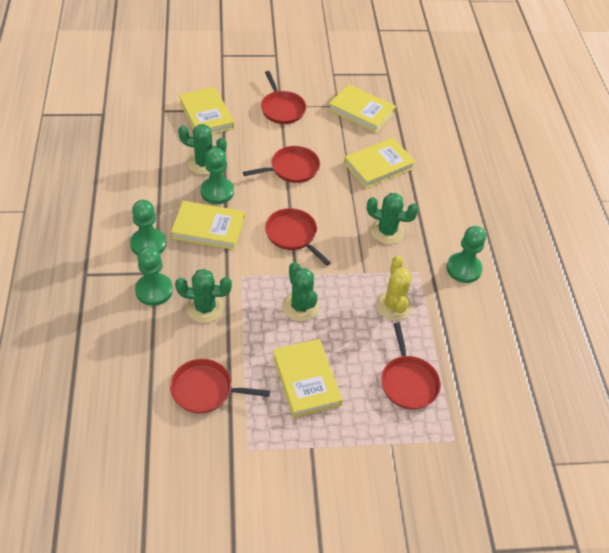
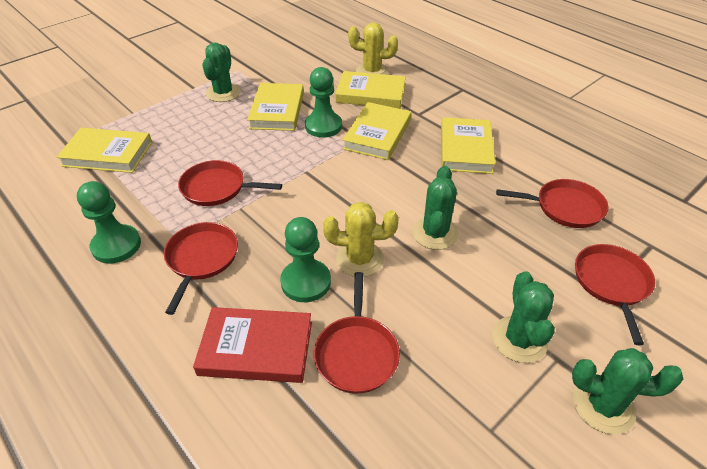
green pawn: [130,200,166,256] [135,246,173,306] [200,147,234,204] [446,226,486,283] = 4 -> [77,181,141,264] [280,217,331,302] [305,67,342,138] = 3
red book: none = 0 -> [193,307,312,383] = 1
yellow cactus: [376,256,412,321] = 1 -> [323,202,398,277] [348,23,398,75] = 2

